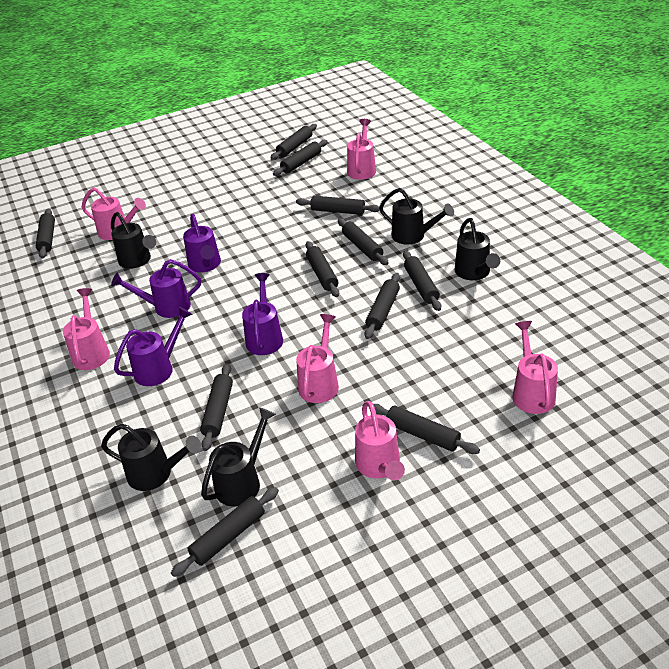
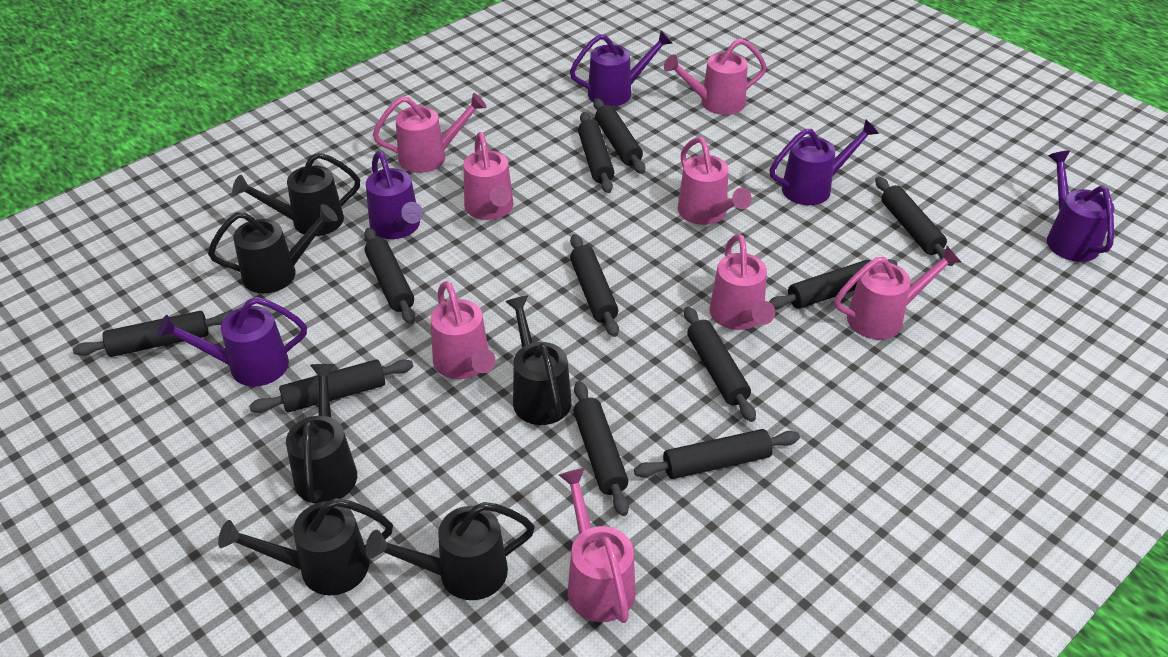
black watering can: [101,424,201,491] [111,212,156,269] [201,407,276,507] [379,188,454,245] [455,218,500,280] = 5 -> [208,204,338,293] [218,498,393,595] [232,152,360,236] [286,364,357,504] [366,502,535,600] [505,296,572,425] = 6
pink watering can: [63,288,110,370] [82,187,146,240] [296,314,339,403] [347,119,376,180] [355,401,405,481] [512,321,558,414] = 6 -> [373,93,487,173] [431,281,496,379] [463,132,514,220] [559,468,636,623] [664,38,767,115] [677,137,752,225] [709,234,775,330] [834,246,961,339] = 8
purple watering can: [111,259,201,318] [114,307,193,386] [183,214,221,273] [242,273,283,355] = 4 -> [157,297,307,387] [366,151,423,239] [570,30,673,107] [770,119,879,205] [1047,151,1114,262] = 5

